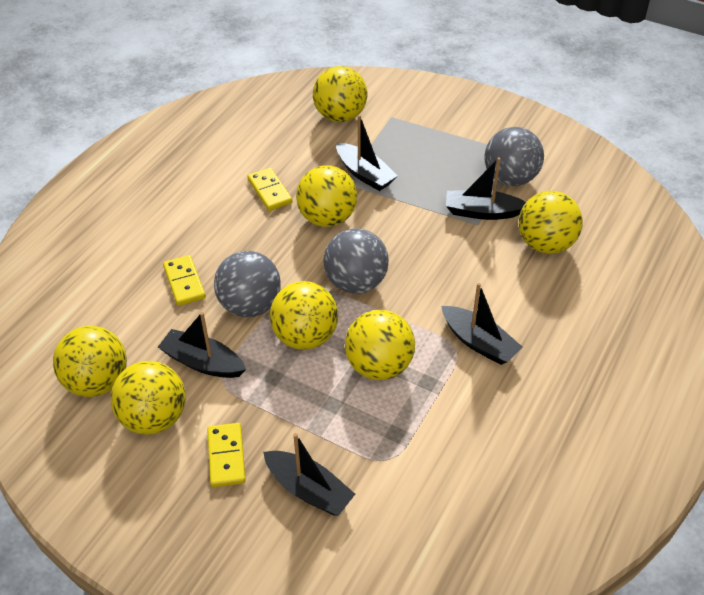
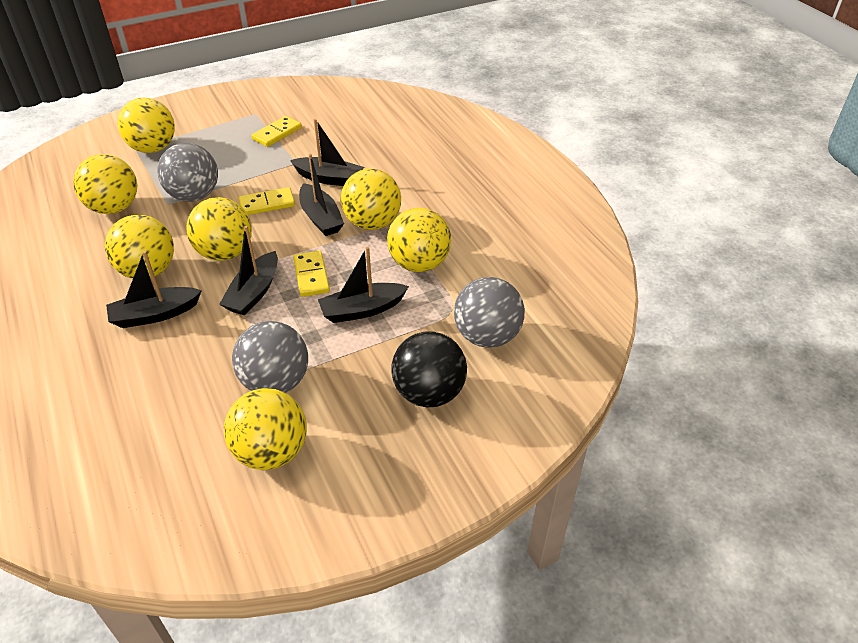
black ball: none = 0 -> [391,332,467,407] = 1

